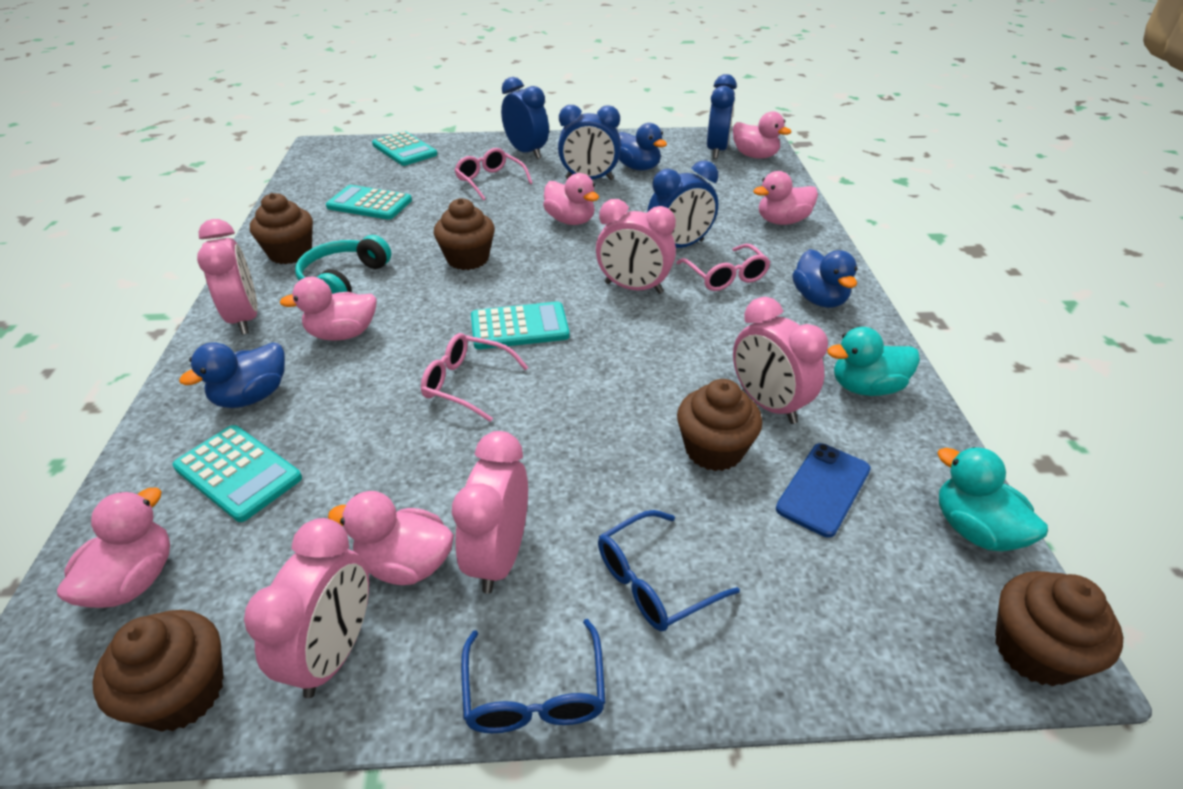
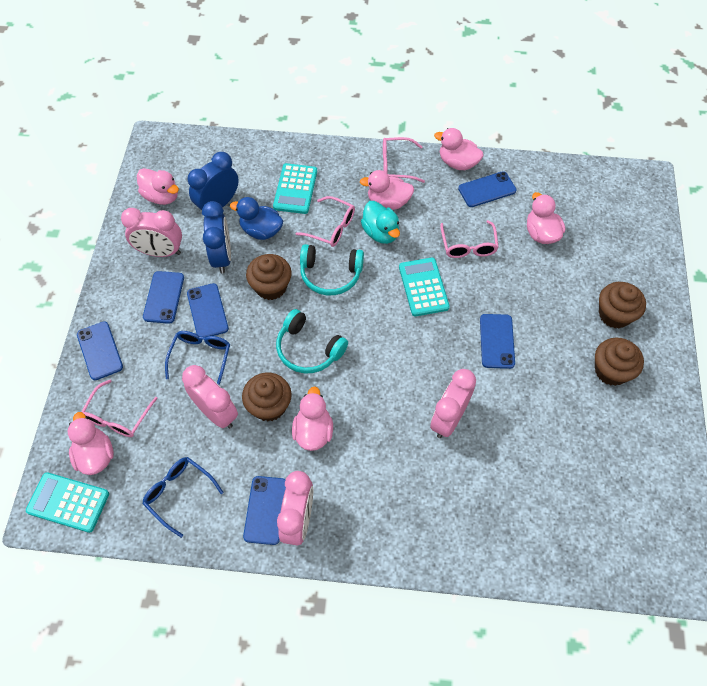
blue clock: [501,77,549,159] [558,105,621,180] [647,161,718,248] [707,74,737,159] = 4 -> [188,152,239,216] [202,201,231,273] = 2
blue duck: [179,342,285,408] [619,123,667,171] [792,249,858,308] = 3 -> [230,197,283,240] = 1
blue phone: [776,443,871,538] = 1 -> [77,321,123,380] [143,271,184,324] [187,283,229,337] [243,476,286,545] [458,171,517,207] [480,314,515,369] = 6
brown cupcake: [92,610,224,732] [250,193,313,264] [434,198,495,270] [677,379,762,471] [995,571,1123,686] = 5 -> [242,373,291,421] [246,254,292,300] [595,338,644,386] [599,282,646,328] = 4
pink clock: [197,219,258,335] [244,518,369,698] [452,431,528,594] [596,199,676,294] [733,297,828,424] = 5 -> [121,208,182,257] [182,365,238,428] [277,471,313,546] [430,369,476,438] = 4
pink glasses: [421,333,528,422] [455,148,532,201] [676,244,770,291] = 3 -> [81,380,158,437] [295,196,355,247] [383,137,425,183] [440,220,499,258] = 4
turquoise calculator: [173,425,302,522] [326,185,412,220] [372,131,437,166] [471,301,570,349] = 4 -> [26,472,109,533] [273,163,317,214] [399,258,450,316] = 3
turquoise duck: [827,327,920,396] [938,447,1048,552] = 2 -> [361,201,400,244] = 1
turquoise headphones: [295,235,391,294] = 1 -> [276,309,348,373] [300,244,364,295] = 2

